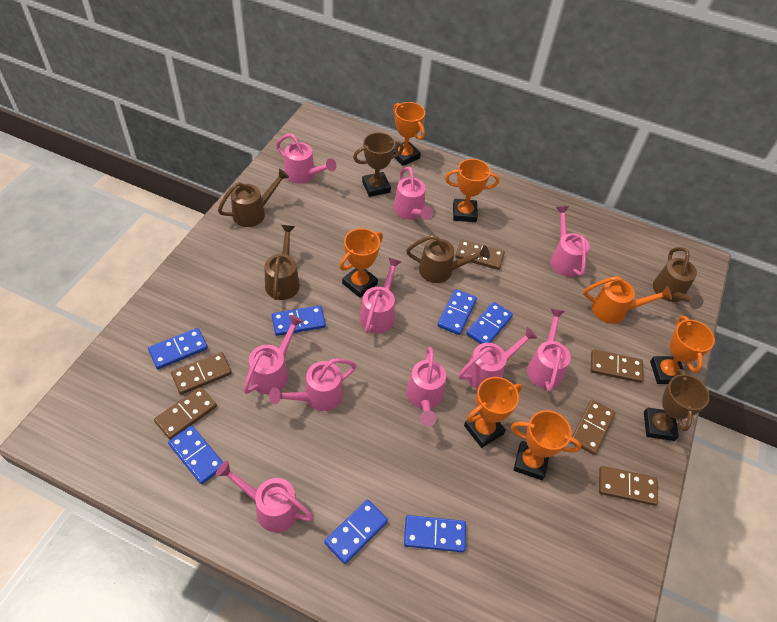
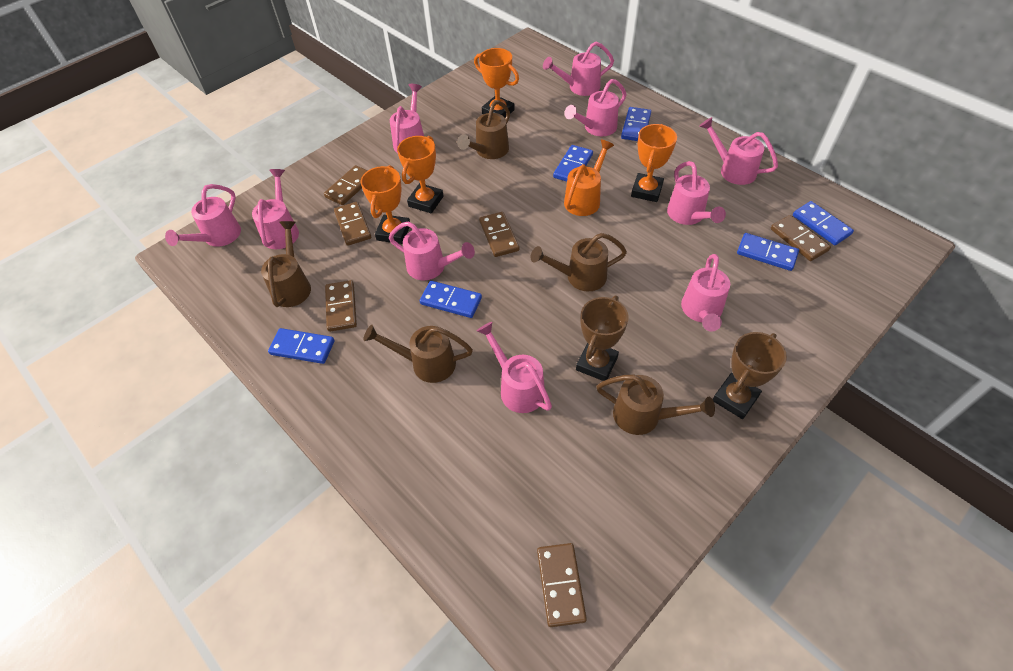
blue domino: [148,328,208,369] [168,425,224,484] [272,305,326,336] [324,500,388,564] [404,515,466,552] [437,289,477,335] [466,302,513,344] = 7 -> [268,328,335,364] [420,281,482,318] [553,145,593,182] [621,107,651,141] [737,233,799,271] [793,201,854,245] = 6
brown watering can: [218,169,289,227] [265,225,300,300] [406,235,490,283] [653,247,703,309] = 4 -> [261,221,311,307] [363,325,473,383] [457,100,510,159] [531,233,627,291] [596,374,715,435] = 5
orange trophy: [339,228,383,298] [393,102,425,166] [445,159,499,222] [464,377,522,448] [511,410,581,480] [650,316,715,384] = 6 -> [361,165,410,244] [397,136,443,213] [474,48,519,118] [631,124,677,202] = 4

